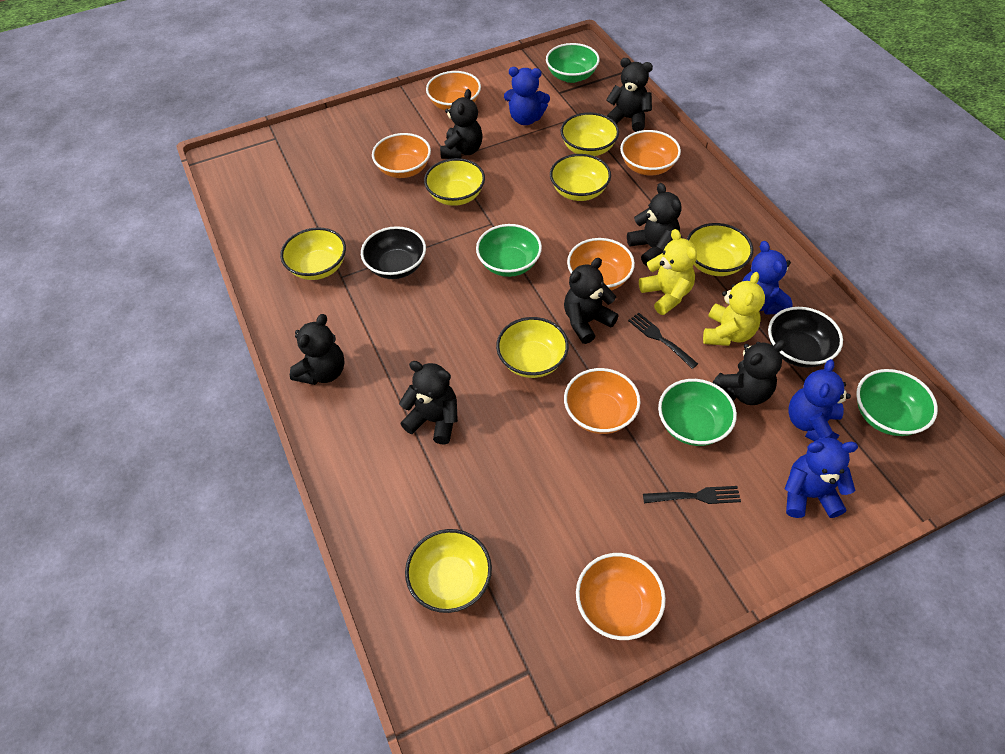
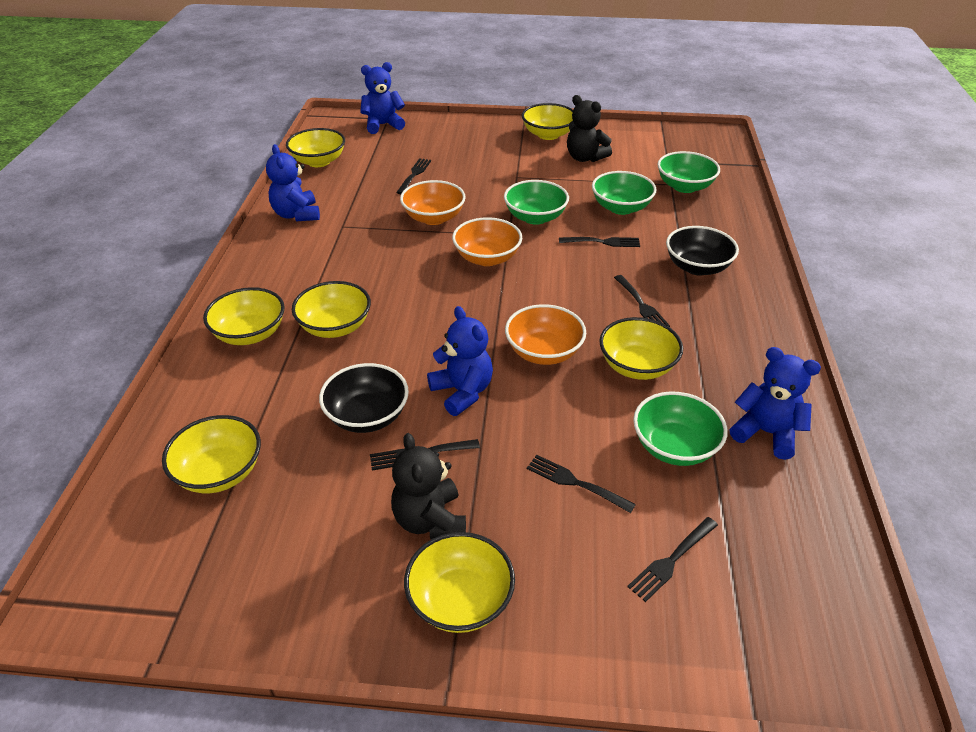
black fork: [628,313,698,369] [643,486,741,504] = 2 -> [370,439,480,470] [396,158,431,194] [527,455,636,513] [559,237,640,247] [614,275,670,327] [627,517,718,602] = 6
black teddy bear: [290,314,345,385] [399,361,458,445] [440,89,483,159] [564,258,619,344] [606,58,653,132] [627,183,681,267] [713,340,786,405] = 7 -> [391,433,466,539] [567,95,612,162] = 2
orange bowl: [372,133,431,178] [426,71,481,110] [564,368,641,434] [567,238,635,291] [576,553,666,640] [620,130,681,175] = 6 -> [400,180,466,225] [452,217,522,266] [505,304,586,365] = 3
yellow teddy bear: [639,229,697,315] [703,272,765,346] = 2 -> none = 0

